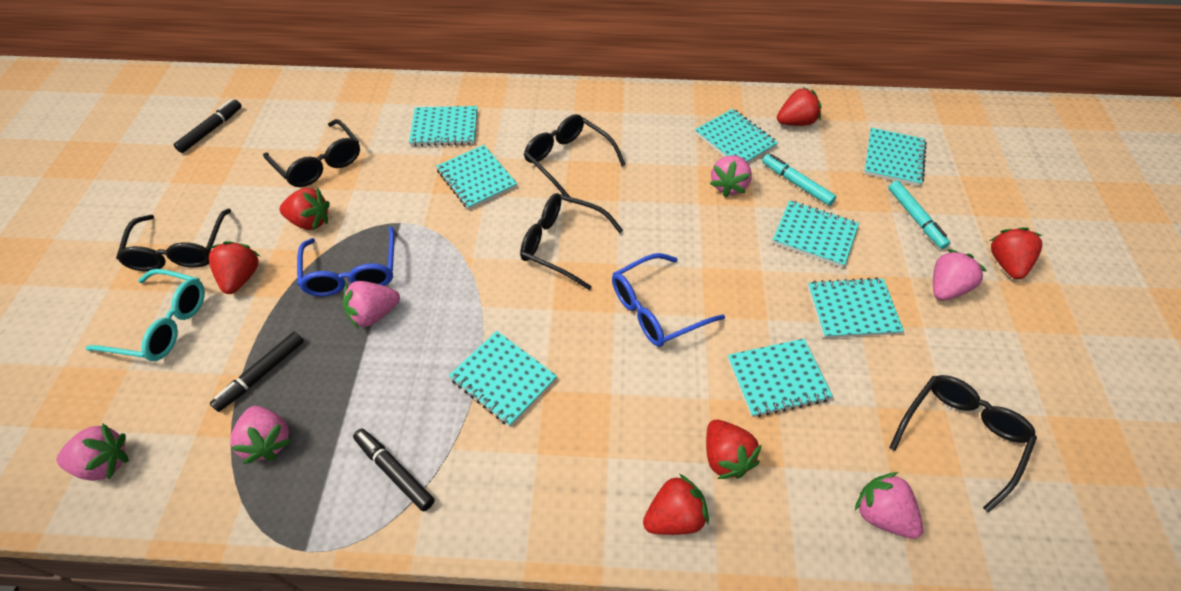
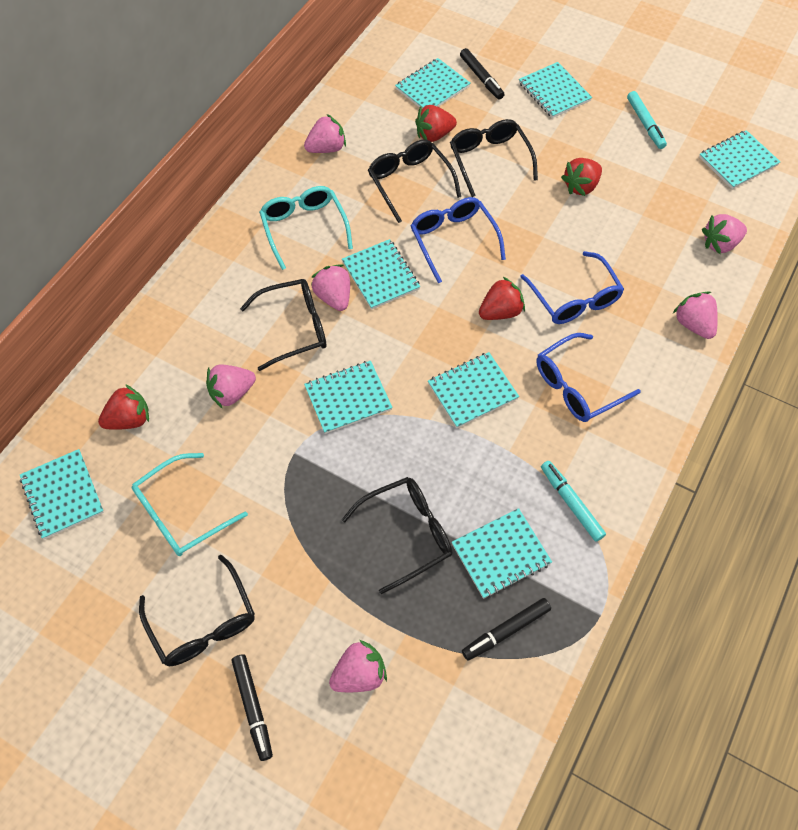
blue glasses: [297,227,395,297] [612,253,725,347] = 2 -> [410,197,506,283] [520,251,624,324] [536,333,641,422] = 3
red strawberry: [209,241,260,294] [280,188,330,230] [643,474,709,535] [706,420,762,479] [777,87,822,126] [990,227,1043,279] = 6 -> [98,384,149,430] [415,105,457,142] [479,277,525,320] [561,158,602,196] = 4
turquoise glasses: [86,269,205,361] = 1 -> [132,453,248,556] [259,186,353,270] = 2

